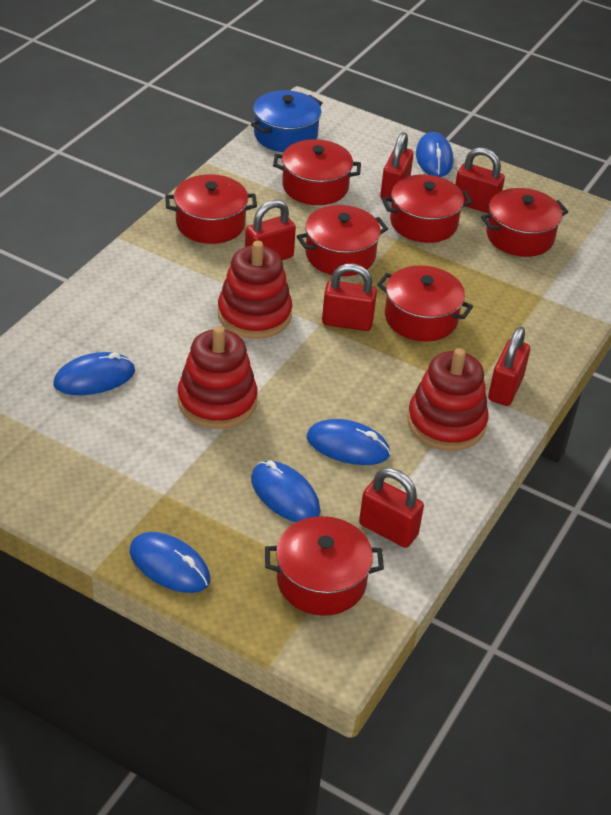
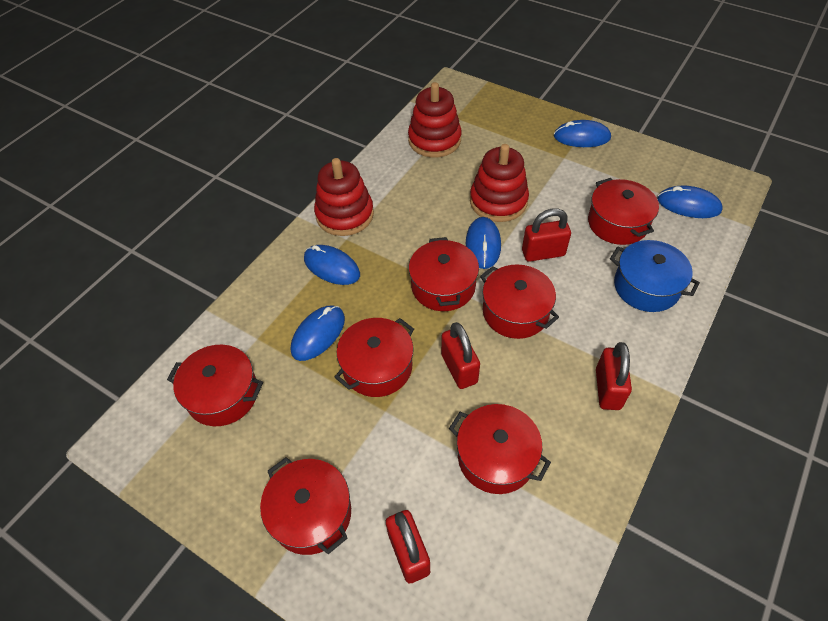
red padlock: [245,200,296,260] [322,264,377,331] [359,468,424,548] [380,132,414,202] [455,147,505,213] [488,327,530,406] = 6 -> [386,510,430,583] [441,322,480,389] [522,208,571,262] [596,342,632,410] = 4

